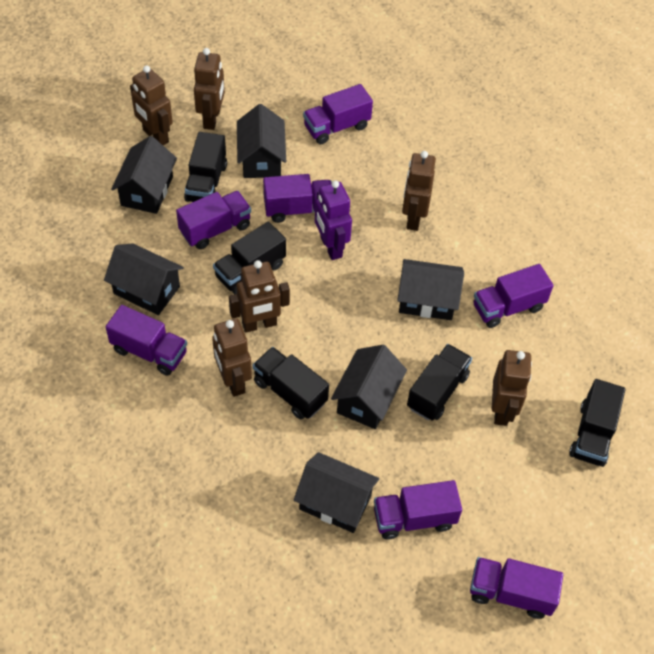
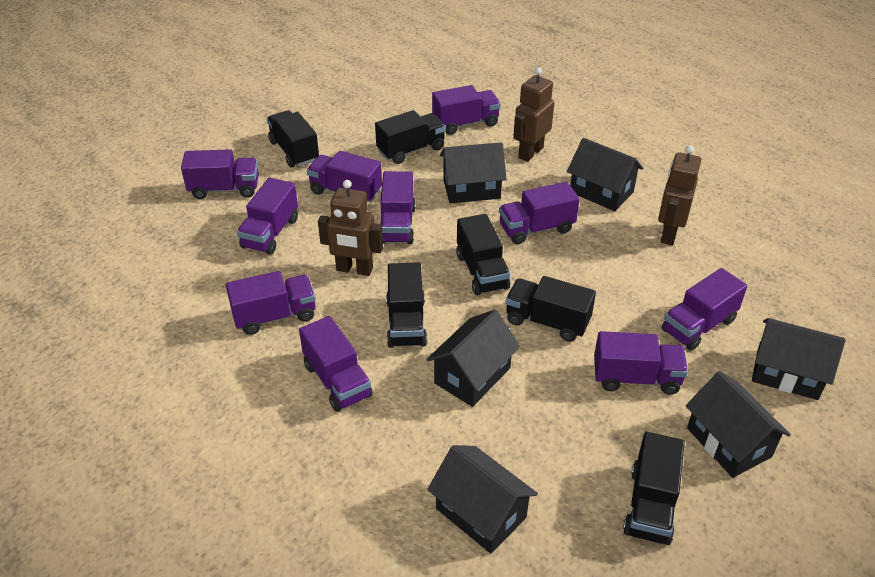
black truck: [184,132,227,202] [213,222,286,294] [253,347,329,419] [407,344,472,421] [569,379,625,467] = 5 -> [267,110,319,167] [375,110,446,164] [386,262,427,348] [456,214,510,295] [506,276,596,342] [623,432,685,545] = 6
brown robot: [130,65,173,145] [194,48,225,130] [212,318,252,397] [229,260,290,333] [402,151,436,231] [492,350,532,426] = 6 -> [318,180,383,276] [513,67,554,162] [658,145,701,245] = 3
purple robot: [315,180,352,260] = 1 -> none = 0
purple truck: [106,305,187,376] [176,191,251,249] [263,174,332,223] [303,84,373,144] [374,480,462,540] [470,557,563,619] [474,264,554,328] = 7 -> [181,149,259,199] [226,271,316,335] [237,178,298,255] [299,316,373,412] [307,151,382,202] [380,171,416,244] [432,85,501,135] [499,182,580,244] [594,331,688,395] [662,268,747,351] = 10

